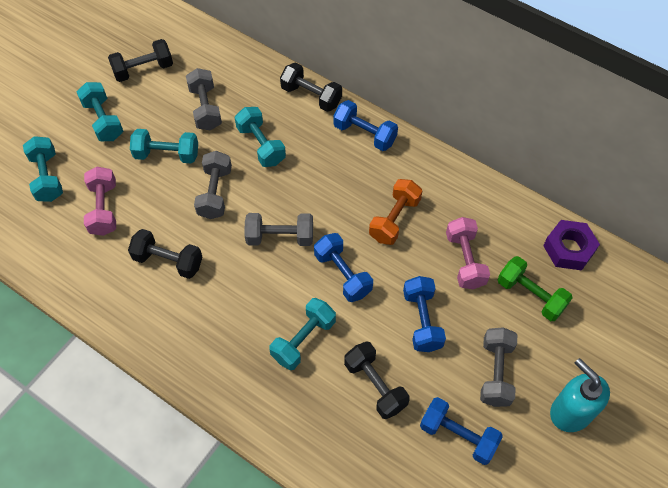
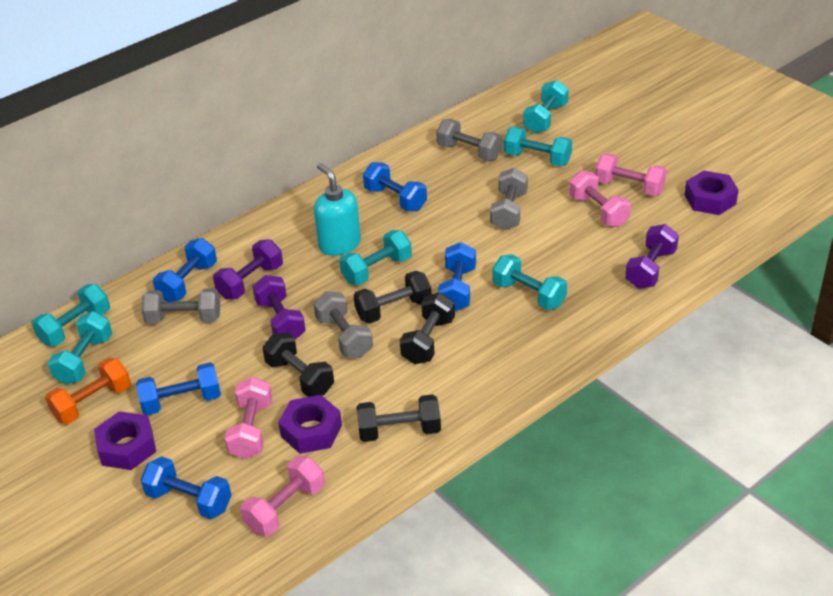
blue dumbbell: [314,233,373,302] [333,100,398,151] [403,276,446,352] [420,397,503,465] = 4 -> [136,362,221,415] [140,456,231,519] [153,238,217,302] [363,162,427,211] [438,242,476,311] = 5
green dumbbell: [498,256,573,321] = 1 -> none = 0
pink dumbbell: [84,167,116,236] [446,217,490,289] = 2 -> [225,377,272,459] [240,456,325,536] [569,170,631,227] [595,153,667,196] = 4
purple dumbbell: none = 0 -> [213,239,283,300] [252,275,306,340] [625,224,679,289] = 3
purple nut: [543,220,600,271] = 1 -> [94,411,156,470] [278,395,342,454] [685,171,739,215] = 3
turquoise dumbbell: [23,136,63,202] [77,82,123,141] [130,129,198,164] [235,107,286,167] [269,298,336,370] = 5 -> [32,284,110,346] [48,311,113,385] [339,230,412,285] [492,254,567,310] [504,127,572,166] [523,80,569,133] = 6

